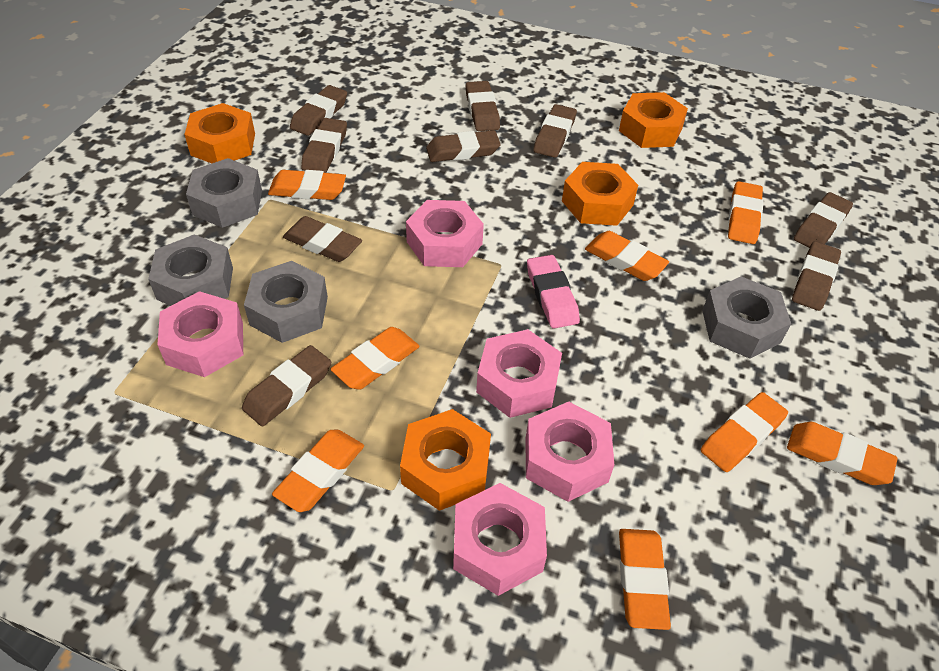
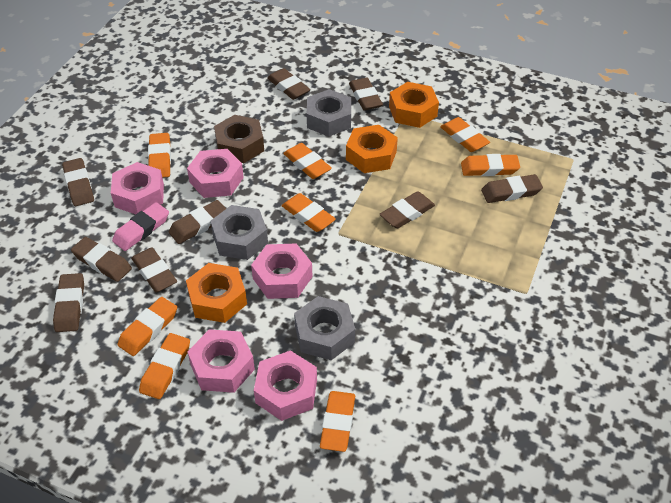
brown nut: none = 0 -> [214,115,264,163] = 1
grey nut: [148,234,233,306] [186,158,262,228] [244,261,328,343] [702,276,791,359] = 4 -> [211,205,268,260] [294,296,355,360] [307,89,351,137] = 3
orange nut: [184,103,255,163] [400,409,491,511] [562,162,638,226] [619,92,688,148] = 4 -> [186,263,247,323] [346,125,398,173] [389,82,439,128] = 3

